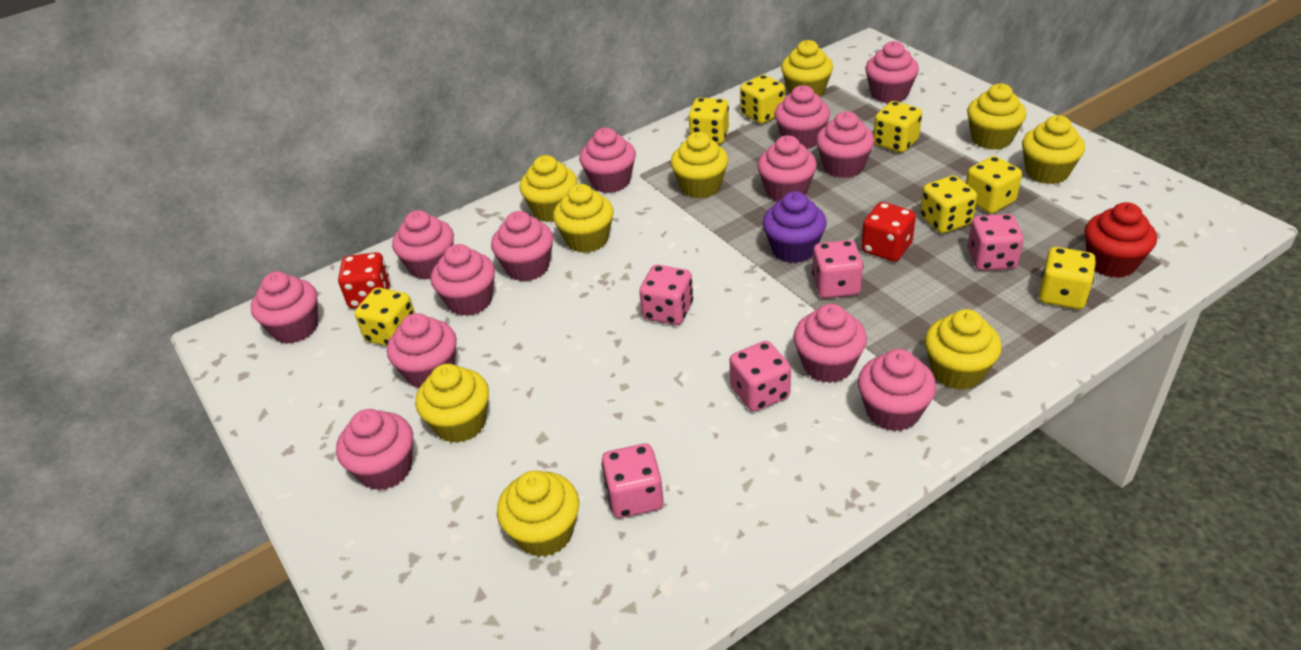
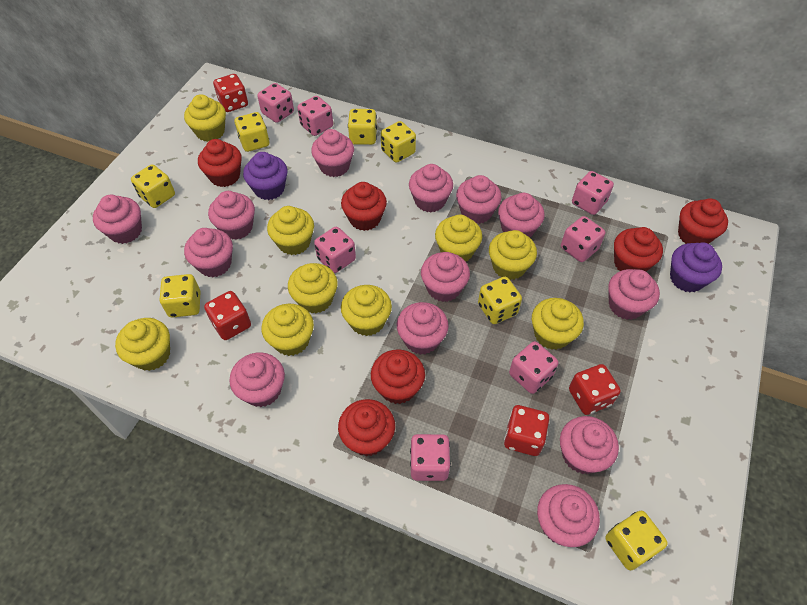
pink dice: [602,444,664,518] [639,265,693,325] [730,341,791,411] [812,240,863,298] [968,214,1023,271] = 5 -> [257,83,294,123] [297,96,333,136] [314,227,356,273] [410,434,451,481] [509,341,558,394] [561,216,605,262] [572,171,614,215] = 7
purple cupcake: [763,191,827,263] = 1 -> [243,152,287,200] [670,242,722,292] = 2
red cupcake: [1085,202,1157,278] = 1 -> [198,139,242,187] [338,399,395,456] [341,182,387,231] [371,349,425,404] [614,227,663,271] [678,198,728,244] = 6
red dice: [338,252,391,309] [861,202,916,262] = 2 -> [204,291,251,340] [213,74,248,112] [504,405,549,456] [569,364,621,415] = 4

